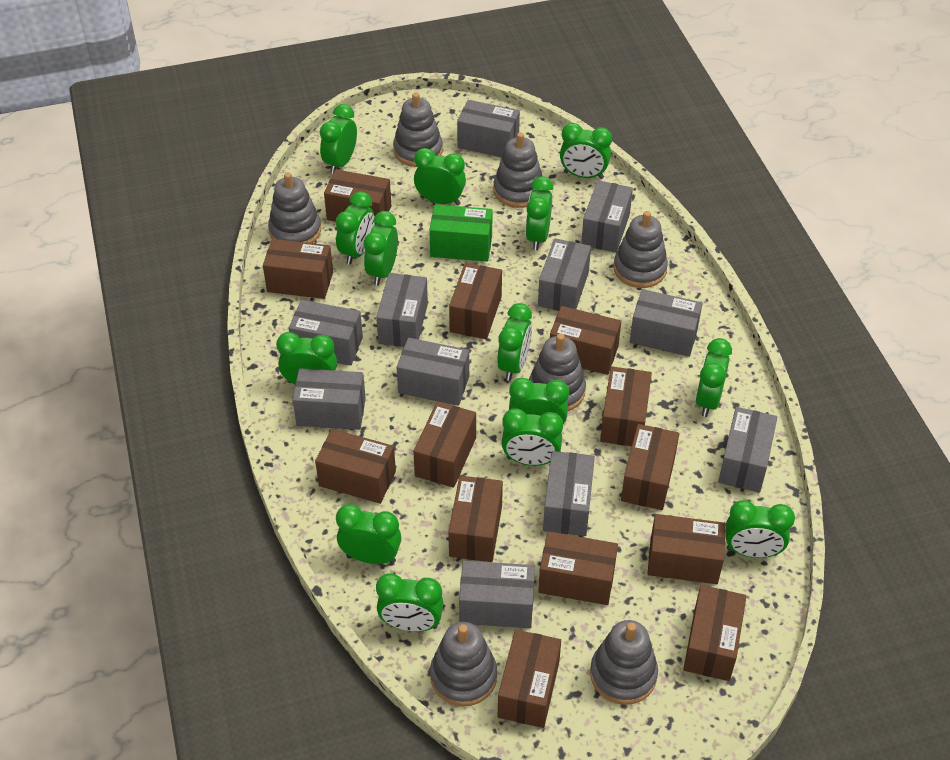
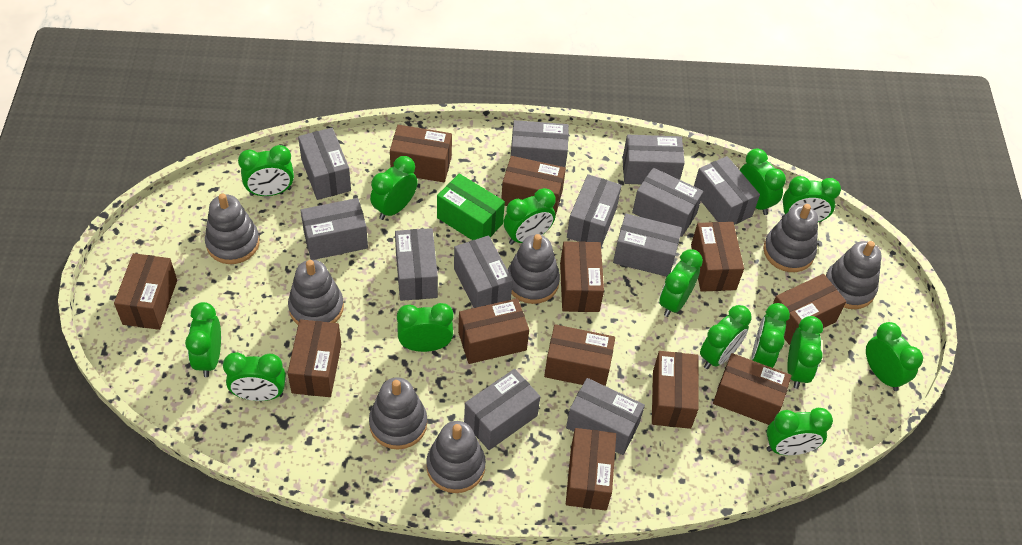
brown box: [263,239,333,299] [315,429,396,504] [324,169,391,224] [413,401,476,488] [448,475,503,562] [449,263,502,339] [498,630,561,728] [538,531,618,605] [550,306,621,375] [600,366,652,446] [621,424,679,510] [647,514,726,584] [683,585,747,681] = 13 -> [114,253,177,330] [288,319,341,397] [390,125,452,182] [458,298,529,364] [501,156,566,216] [544,324,615,386] [560,241,604,312] [566,428,616,511] [652,351,699,429] [691,222,744,292] [713,353,792,425] [773,274,846,345] = 12
grey box: [289,300,363,366] [292,368,366,430] [376,273,428,347] [397,338,469,406] [457,100,520,157] [459,561,535,628] [538,238,591,311] [543,451,595,536] [581,180,633,253] [630,289,703,357] [718,407,777,493] = 11 -> [298,128,351,200] [301,198,368,260] [395,228,438,301] [454,235,513,308] [464,369,540,450] [511,120,569,167] [566,378,645,455] [567,174,622,247] [613,214,682,277] [623,135,685,184] [632,168,703,237] [694,156,760,225] = 12

